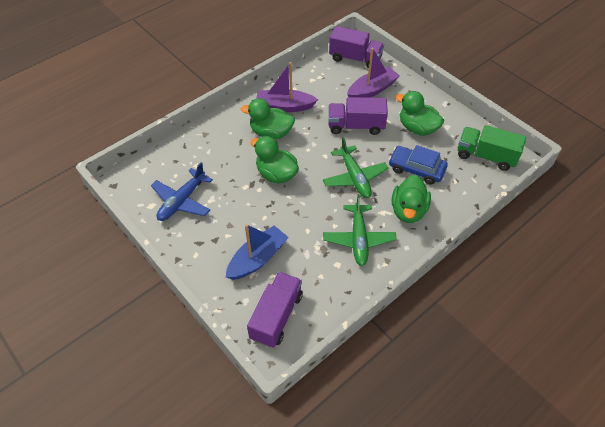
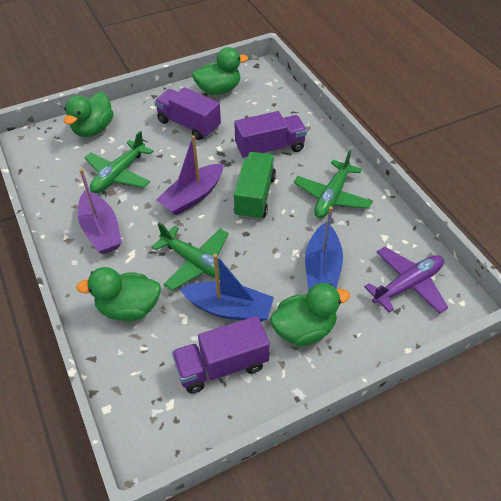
blue boat: [226,224,289,280] = 1 -> [180,254,274,322] [305,206,343,291] = 2
blue car: [389,145,448,185] = 1 -> none = 0
blue plane: [151,162,213,221] = 1 -> none = 0
green plane: [323,137,388,198] [323,194,397,266] = 2 -> [84,131,153,193] [152,222,229,290] [294,150,373,218] = 3
purple plane: none = 0 -> [364,247,448,314] = 1

